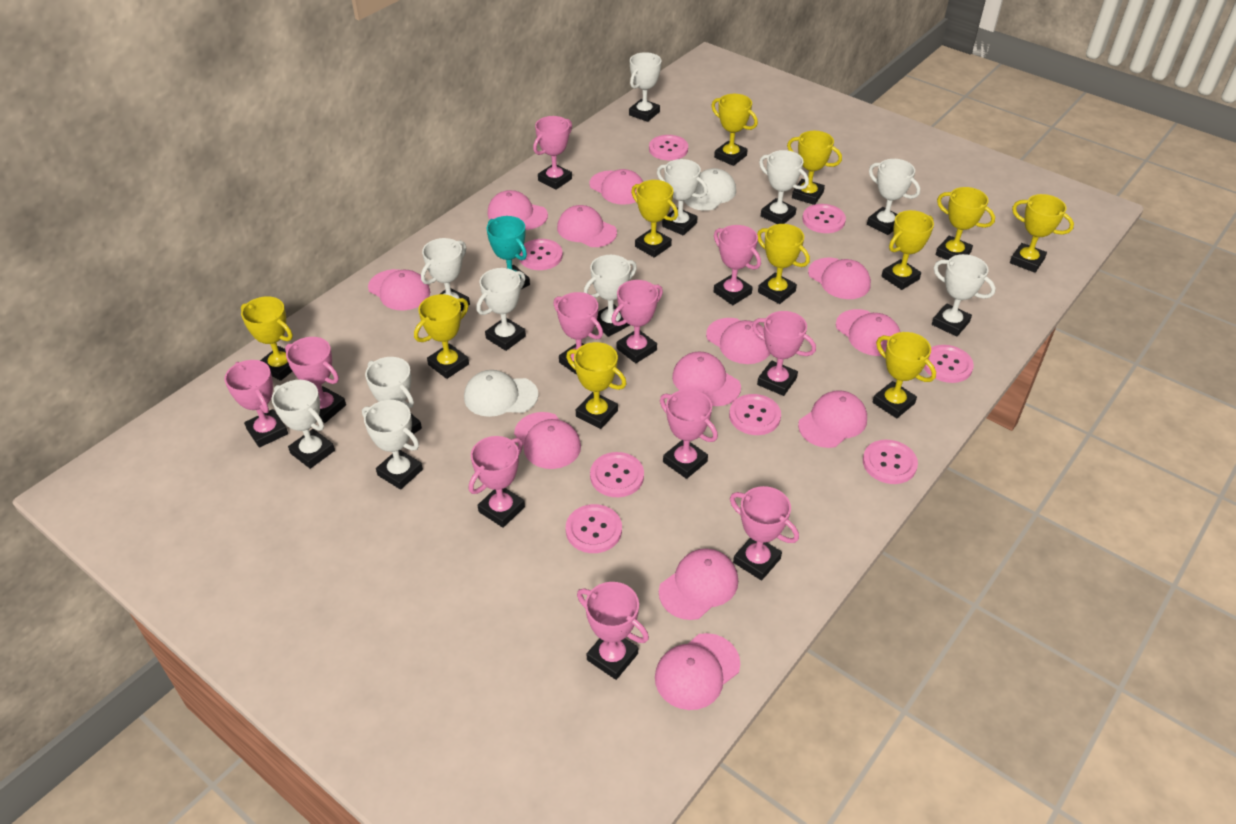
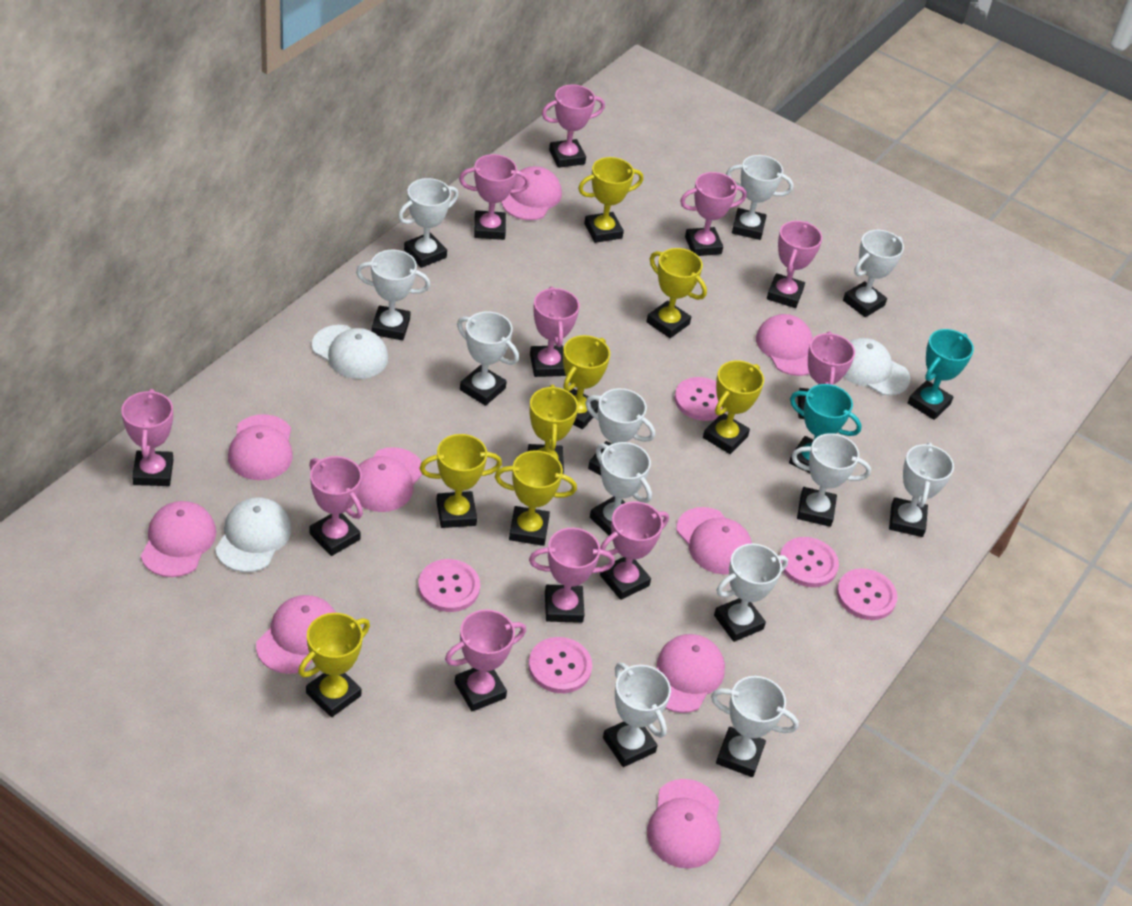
pink button: [519,239,563,270] [566,504,622,553] [590,452,644,497] [649,135,688,160] [729,394,781,435] [802,204,846,233] [863,440,918,484] [924,345,974,383] = 8 -> [418,559,480,612] [528,637,592,693] [674,377,727,421] [780,537,839,587] [837,568,897,620] = 5
pink cap: [368,269,430,310] [488,190,548,230] [514,412,581,469] [557,205,617,247] [589,169,643,205] [655,633,740,710] [659,548,738,620] [672,351,741,406] [706,318,770,364] [798,390,867,448] [808,258,871,299] [836,309,900,356] = 12 -> [141,501,216,577] [228,414,293,480] [256,595,336,674] [357,447,423,512] [501,166,562,220] [647,779,721,869] [656,634,725,713] [676,507,752,575] [756,314,813,376] = 9
turquoise trophy: [487,216,530,289] = 1 -> [789,384,862,473] [908,329,974,420] = 2
white cap: [464,370,538,417] [684,168,736,211] = 2 -> [215,497,291,572] [312,325,388,379] [843,338,910,396] = 3
white trophy: [272,380,335,469] [362,400,423,490] [365,357,422,434] [421,238,470,311] [476,268,526,351] [584,255,637,337] [629,52,661,122] [657,159,708,235] [759,150,809,224] [867,159,920,235] [932,254,996,336] = 11 -> [356,250,430,340] [398,178,458,268] [457,311,519,406] [585,388,655,475] [590,442,652,536] [603,663,671,767] [711,676,799,777] [714,543,788,642] [726,155,793,240] [791,433,871,527] [843,230,904,317] [889,442,954,537] = 12
yellow trophy: [241,296,293,381] [414,294,469,379] [566,342,627,429] [631,180,678,258] [711,94,758,166] [757,224,810,304] [787,131,842,205] [873,332,936,418] [882,210,934,290] [936,187,995,260] [1010,194,1074,273] = 11 -> [298,613,370,717] [419,434,502,528] [495,450,577,546] [528,385,578,474] [563,335,610,429] [578,157,643,243] [646,248,707,338] [703,360,764,454] = 8

